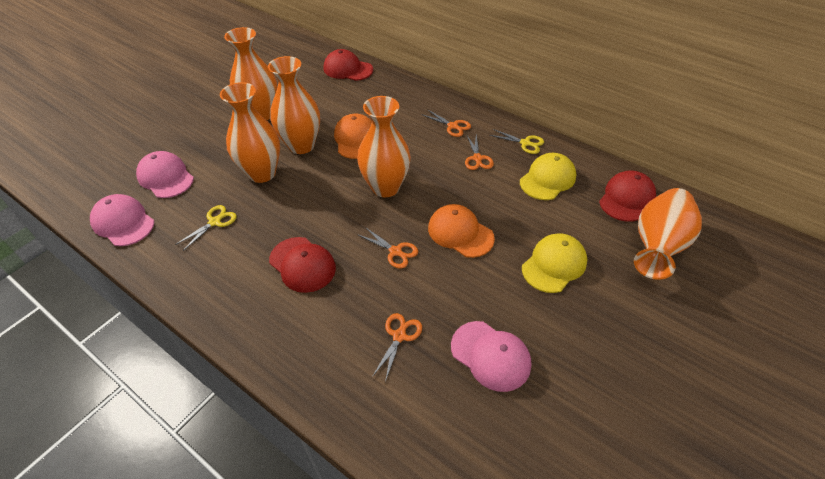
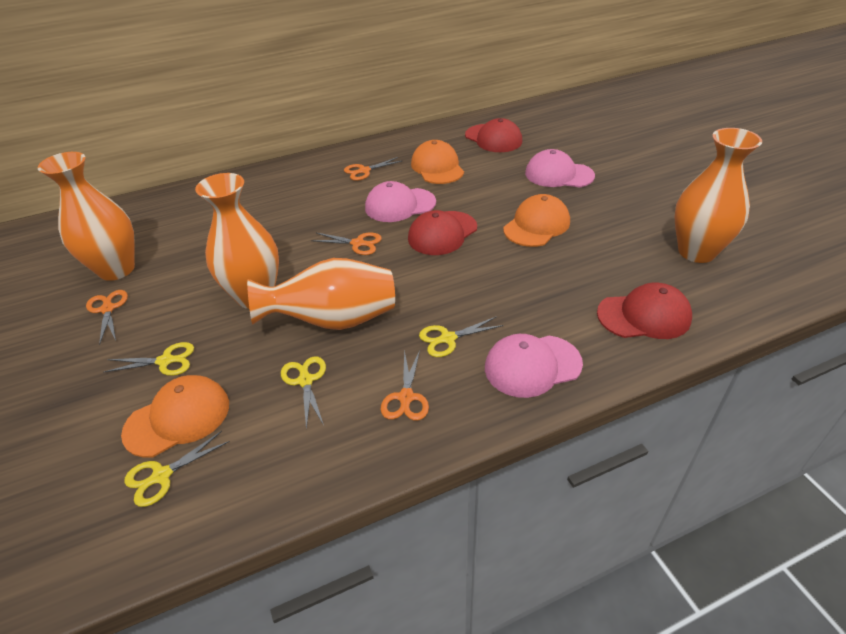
orange cap: [334,114,372,159] [428,204,495,258] = 2 -> [121,375,229,458] [411,140,464,184] [503,194,570,247] = 3
orange vase: [220,82,280,183] [224,27,277,120] [268,56,320,154] [357,96,411,197] [634,188,702,280] = 5 -> [38,152,135,281] [195,173,279,309] [247,258,395,330] [675,128,762,263] = 4
yellow cap: [520,153,577,200] [522,233,587,293] = 2 -> none = 0
yellow scissors: [175,205,237,251] [490,129,544,154] = 2 -> [103,342,194,376] [124,431,230,507] [281,356,326,430] [419,316,504,357] = 4

